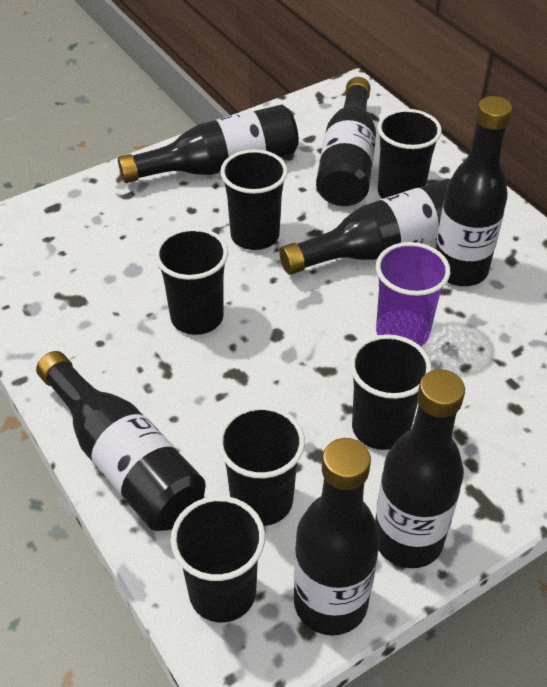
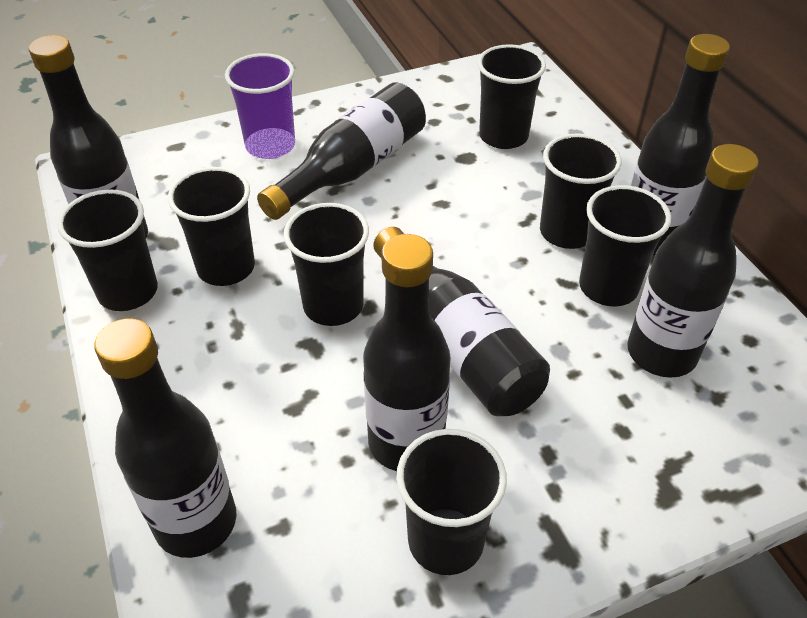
black cup: [155,228,228,335] [170,496,265,623] [217,405,305,526] [220,149,288,250] [350,334,432,450] [377,109,442,199] = 6 -> [57,189,158,311] [168,167,255,286] [284,203,369,326] [396,429,507,575] [478,44,546,149] [540,133,622,249] [579,185,671,306] = 7

